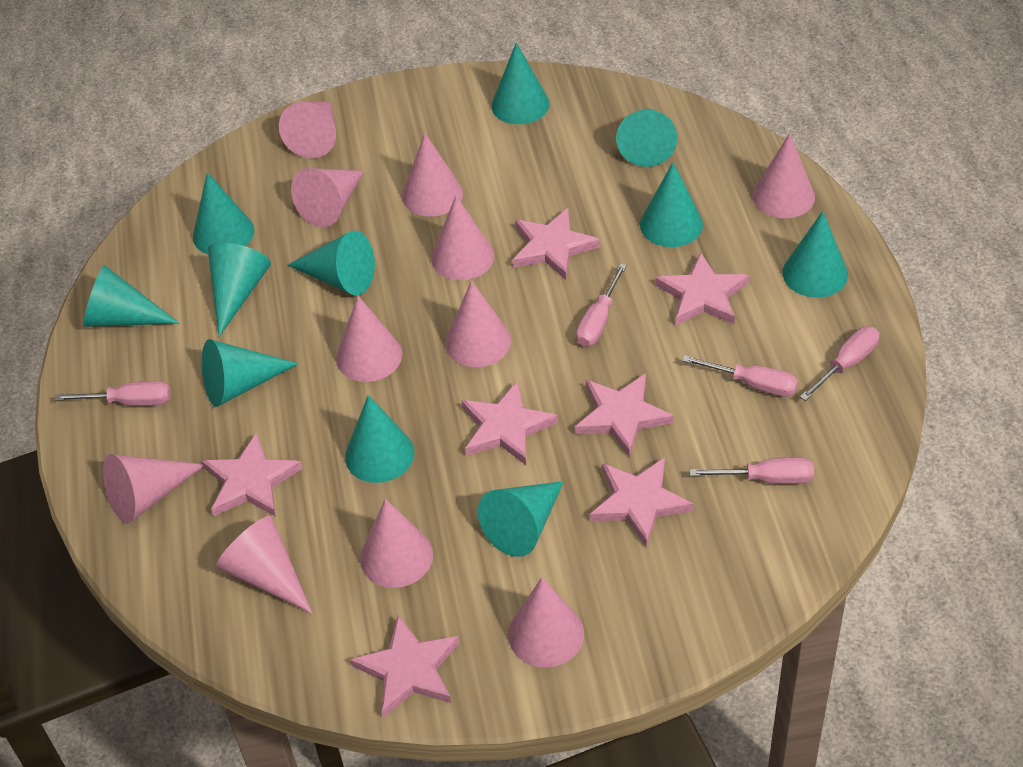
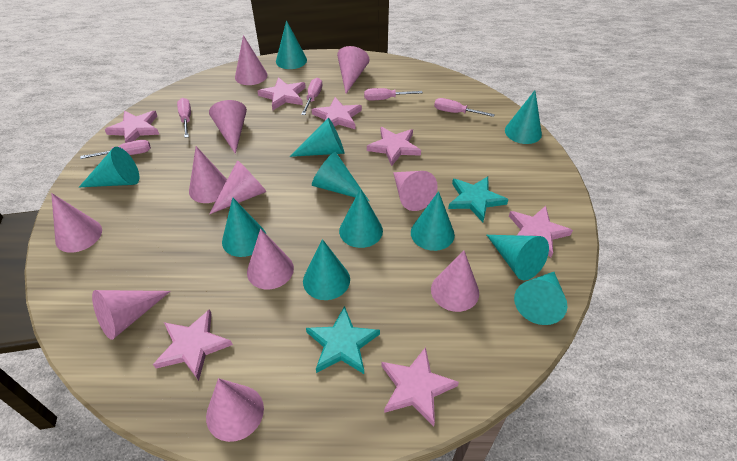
turquoise star: none = 0 -> [306,306,380,374] [448,176,509,222] = 2

